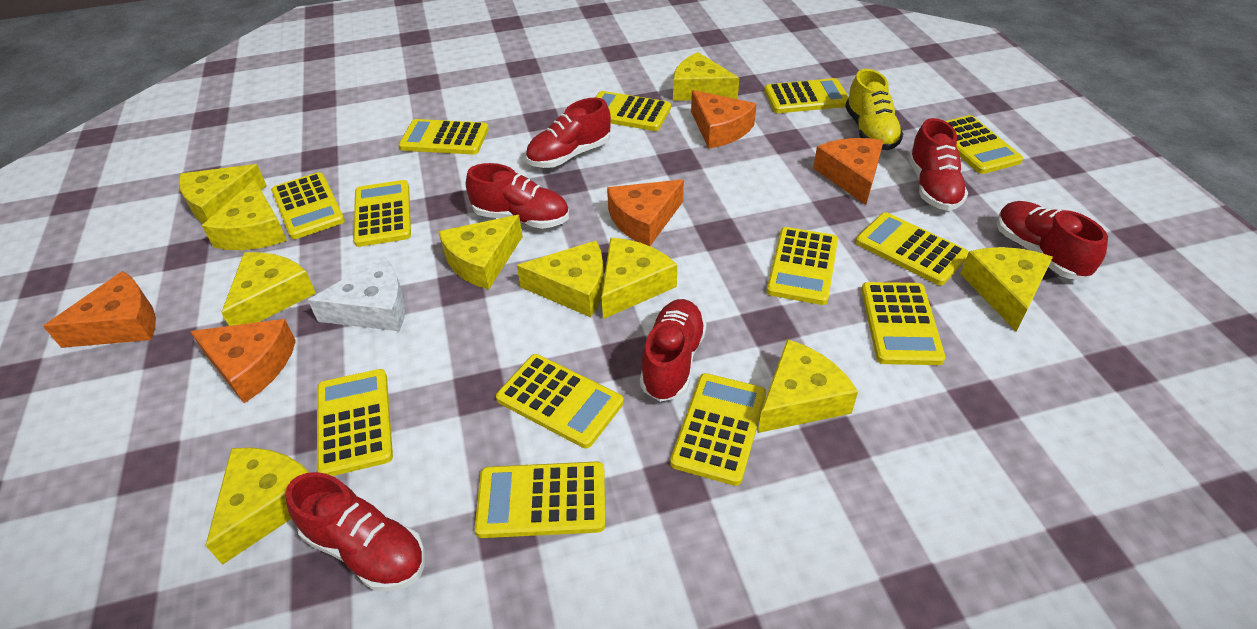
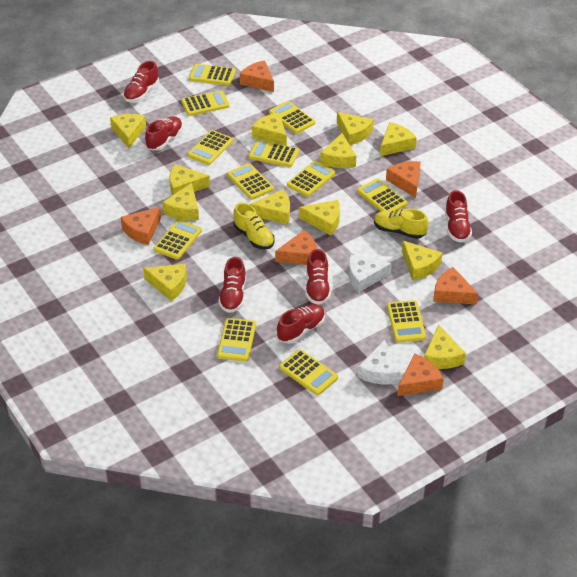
orange cheese: [43,271,156,348] [190,319,296,403] [607,180,684,246] [691,90,757,149] [813,138,884,205] = 5 -> [121,207,161,245] [240,60,274,92] [275,230,317,265] [386,161,421,198] [397,354,444,396] [433,267,478,305] = 6
white cheese: [308,256,406,331] = 1 -> [348,254,392,293] [358,339,401,384] = 2
yellow calculator: [271,172,345,239] [317,369,393,476] [353,180,411,247] [399,119,489,155] [475,462,606,538] [496,354,624,448] [595,91,671,131] [670,373,766,486] [764,78,849,113] [767,227,838,305] [855,212,969,285] [861,282,946,365] [945,115,1023,174] = 13 -> [154,220,202,260] [181,90,230,116] [188,130,233,165] [189,64,236,86] [217,318,256,362] [227,163,274,200] [248,140,299,167] [269,101,316,134] [279,349,338,395] [287,161,336,197] [357,178,407,211] [387,300,426,342] = 12
yellow cheese: [179,164,267,224] [202,180,287,250] [205,448,309,565] [221,252,316,326] [438,215,523,290] [517,241,604,317] [601,238,677,319] [673,52,739,101] [758,339,858,433] [960,247,1053,332] = 10 -> [110,114,146,148] [143,264,187,301] [162,183,199,220] [170,164,210,196] [249,189,290,225] [252,112,287,146] [299,200,340,235] [320,133,356,168] [337,112,373,145] [380,122,417,156] [402,241,442,280] [424,325,466,369] = 12
yellow shoe: [845,69,903,150] = 1 -> [233,203,275,250] [374,209,429,239] = 2

